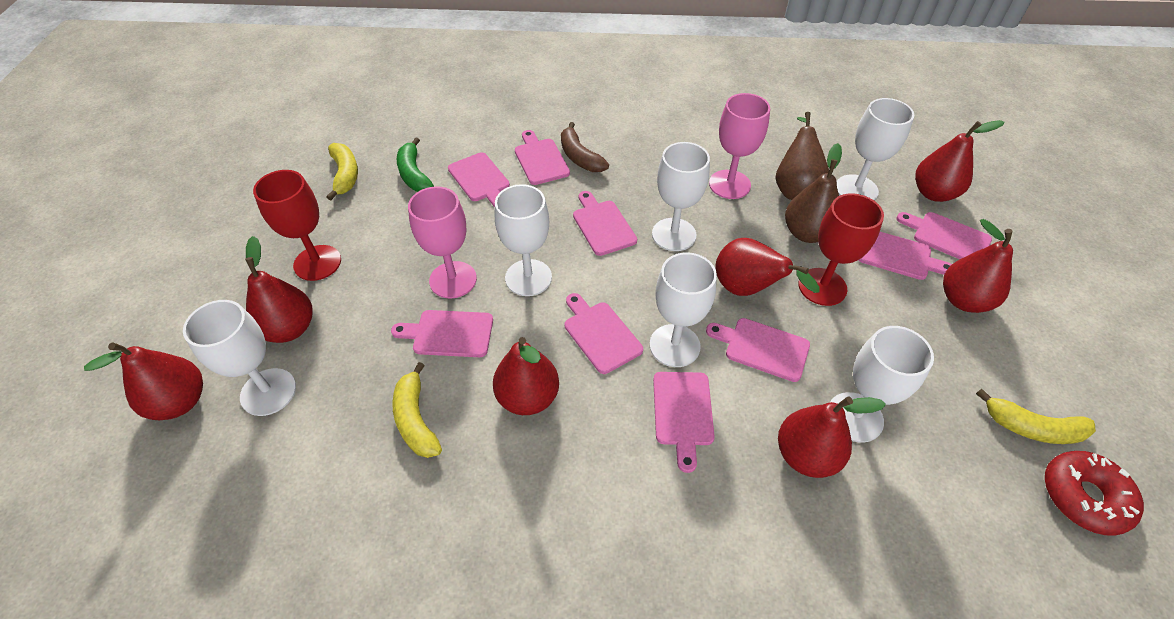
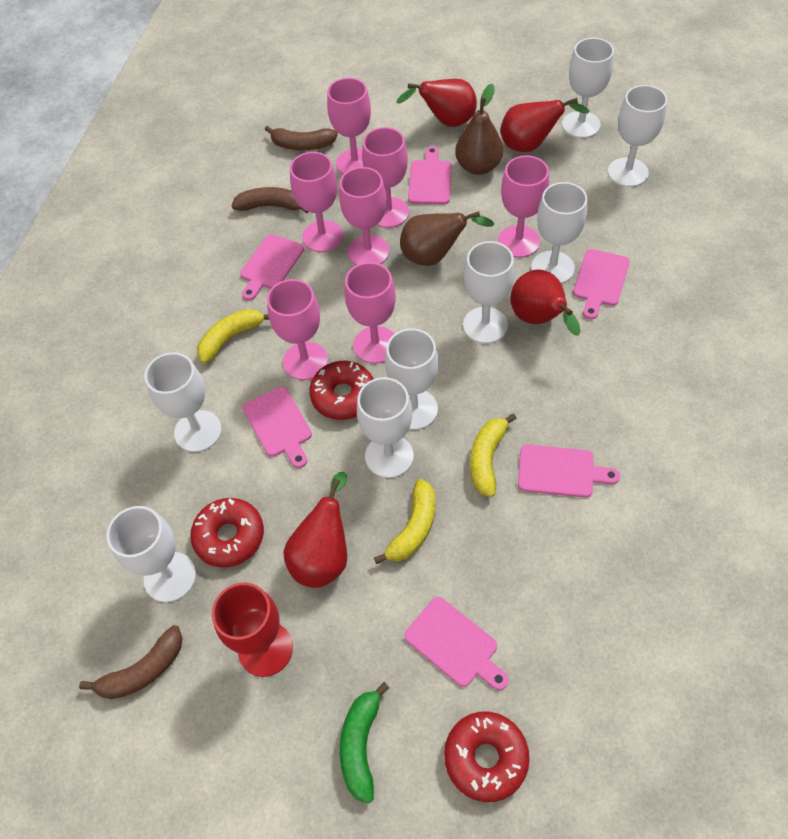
brown banana: [561,122,609,172] = 1 -> [79,625,182,699] [231,187,308,213] [265,126,338,150] = 3
pink cutting board: [391,310,493,357] [448,152,510,207] [515,130,570,185] [565,293,643,374] [573,191,637,256] [653,372,715,473] [706,318,810,382] [858,232,952,280] [896,212,992,259] = 9 -> [240,234,304,301] [243,387,312,468] [404,597,509,690] [408,146,451,205] [518,444,620,498] [573,249,630,320] = 6
pink goblet: [408,186,477,299] [709,93,770,199] = 2 -> [267,279,328,380] [290,152,343,252] [327,78,371,174] [339,167,389,265] [345,262,396,364] [362,127,409,228] [498,155,549,258] = 7
red donut: [1045,451,1144,536] = 1 -> [190,498,264,568] [309,361,374,420] [444,711,530,802] = 3
red goblet: [253,170,341,281] [798,193,884,306] = 2 -> [212,582,293,677] = 1
red pear: [84,343,203,420] [245,236,313,343] [493,337,559,415] [715,238,820,296] [778,396,886,478] [915,120,1004,202] [943,219,1013,313] = 7 -> [283,472,347,588] [396,79,477,127] [500,98,590,152] [511,269,581,336] = 4
white goblet: [183,300,296,416] [495,184,552,296] [649,252,717,367] [652,142,710,251] [830,326,934,443] [837,98,914,201] = 6 -> [106,506,196,602] [145,352,222,452] [357,377,414,478] [385,328,439,430] [463,241,515,344] [531,182,587,284] [562,38,614,138] [608,85,667,187] = 8

